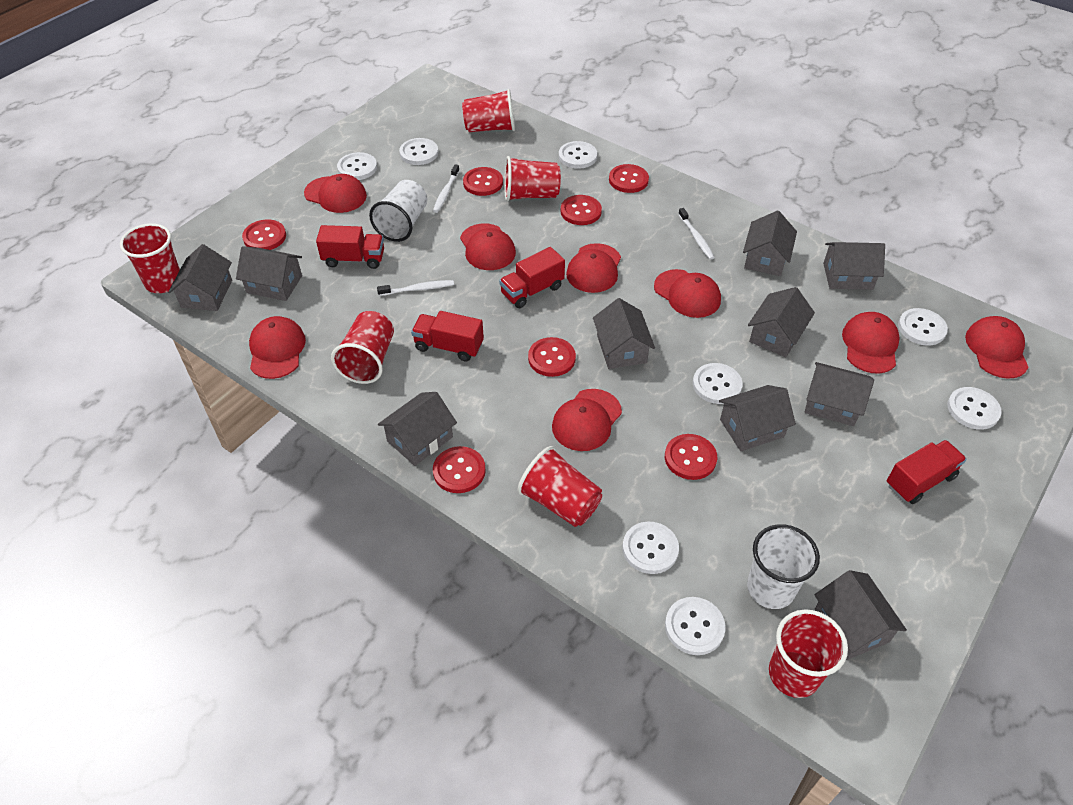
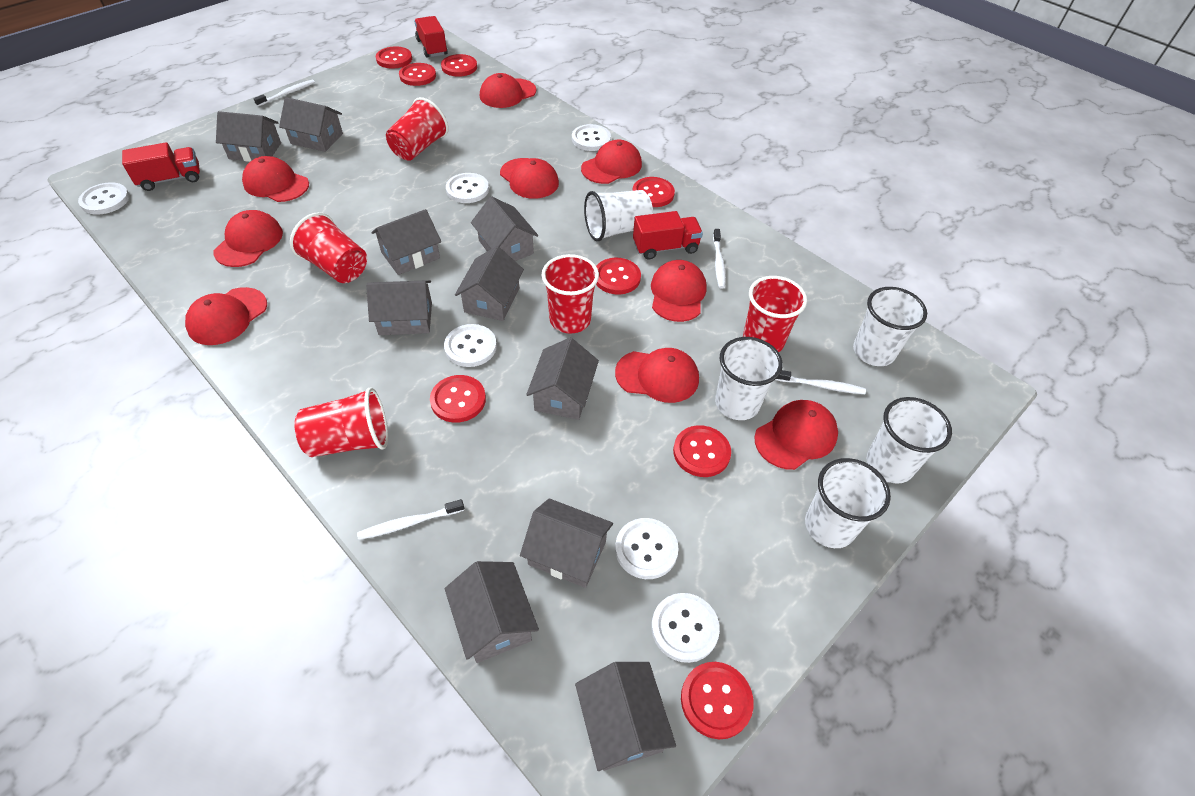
red button: [242,219,286,250] [433,446,486,493] [463,167,503,196] [528,337,576,377] [561,195,602,225] [609,164,649,193] [665,434,717,480] = 7 -> [376,46,412,69] [399,63,436,86] [430,375,486,423] [441,54,477,77] [596,258,641,294] [632,177,675,207] [673,425,731,477] [681,662,754,739] = 8
red cap: [249,316,306,379] [304,174,367,213] [460,223,516,270] [552,389,622,451] [566,243,621,293] [654,269,721,318] [842,312,900,374] [965,316,1029,379] = 8 -> [185,287,267,345] [214,210,283,267] [242,156,309,202] [480,73,536,108] [500,158,559,199] [581,140,642,184] [615,348,699,403] [651,260,707,322] [754,400,838,470] = 9
red cup: [120,223,180,293] [331,311,394,384] [462,89,515,132] [504,156,561,201] [517,446,602,527] [769,609,848,698] = 6 -> [290,212,367,283] [294,388,388,457] [386,97,449,161] [542,254,599,333] [743,276,807,352] = 5
red truck: [316,225,384,269] [411,311,484,362] [499,247,565,308] [887,440,967,504] = 4 -> [122,142,200,191] [414,16,448,58] [633,211,703,259] = 3
white button: [337,152,377,180] [399,138,438,165] [559,141,597,169] [623,522,679,574] [665,597,725,655] [693,363,743,404] [898,308,948,346] [947,387,1002,430] = 8 -> [78,182,130,215] [444,324,497,367] [446,173,489,203] [572,124,611,151] [615,518,679,579] [651,593,720,663] = 6
white cup: [369,180,427,242] [747,524,820,609] = 2 -> [584,190,653,242] [715,337,782,420] [805,458,891,548] [853,287,927,366] [867,397,952,484] = 5
white toothbrush: [377,280,454,296] [433,164,460,213] [678,208,715,260] = 3 -> [253,79,315,106] [357,499,464,540] [713,229,726,289] [775,370,866,394] = 4

